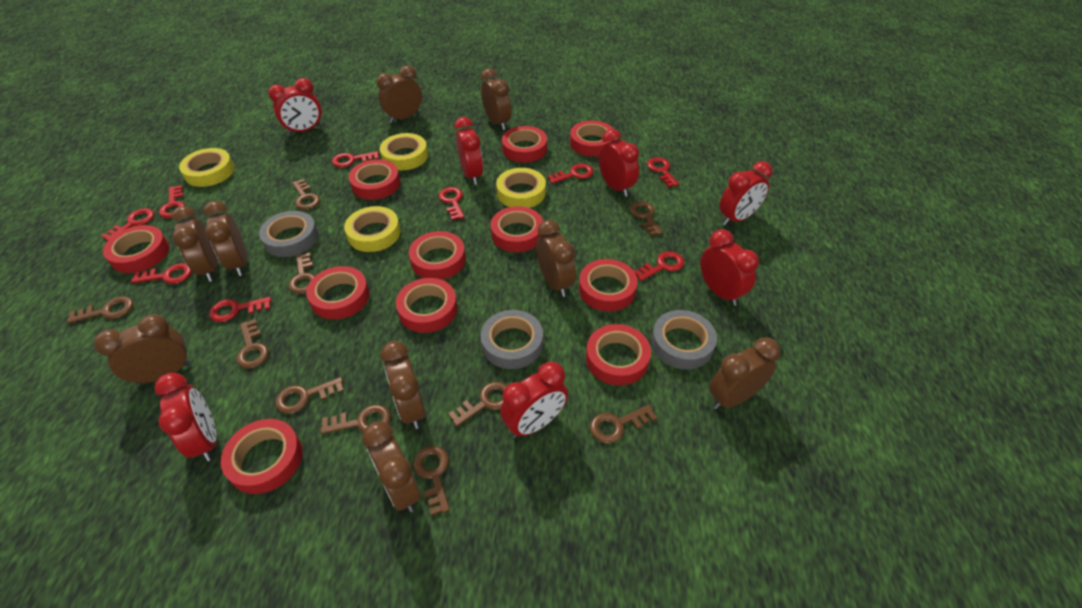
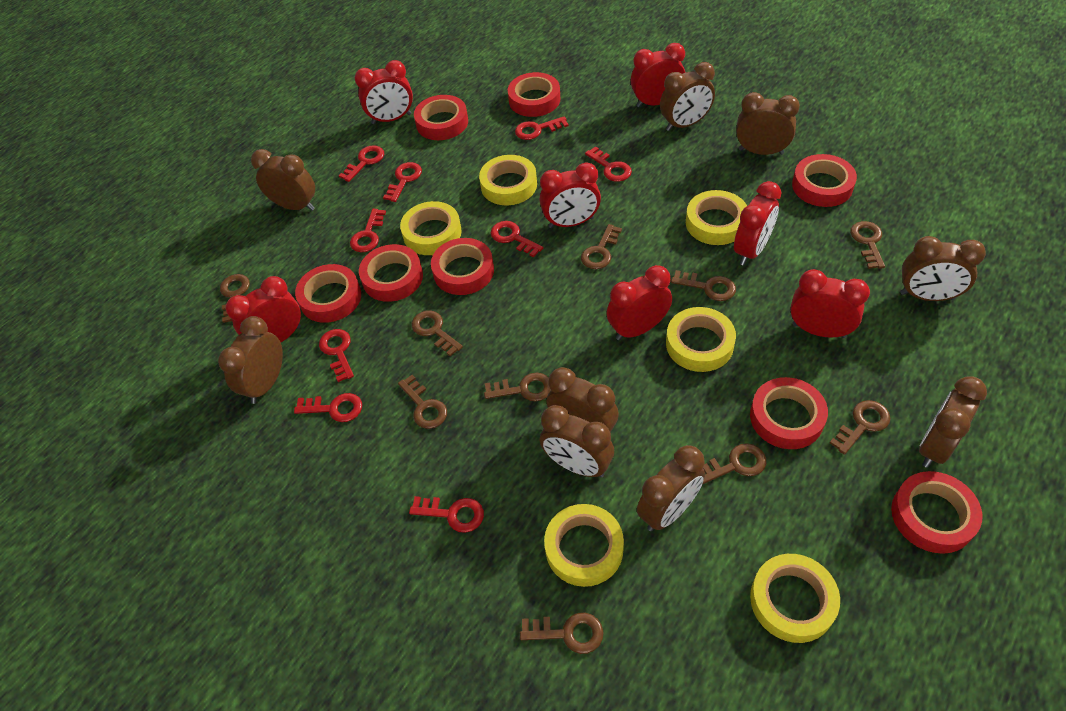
grey tape: [259,211,318,257] [481,310,543,369] [651,310,717,369] = 3 -> none = 0
red tape: [103,225,169,273] [221,419,303,494] [306,266,370,320] [349,159,400,200] [396,278,458,333] [409,231,466,280] [491,206,543,252] [502,126,547,163] [570,120,614,157] [579,259,638,312] [586,324,651,385] = 11 -> [295,264,361,323] [359,244,423,302] [414,95,468,140] [431,238,494,295] [508,72,560,117] [750,377,828,449] [792,154,857,207] [891,471,983,554] = 8
yellow tape: [179,148,235,187] [344,206,401,252] [380,133,428,170] [496,168,546,208] = 4 -> [400,201,462,255] [479,155,537,205] [544,504,624,587] [666,307,736,372] [686,190,747,245] [750,554,840,643] = 6

